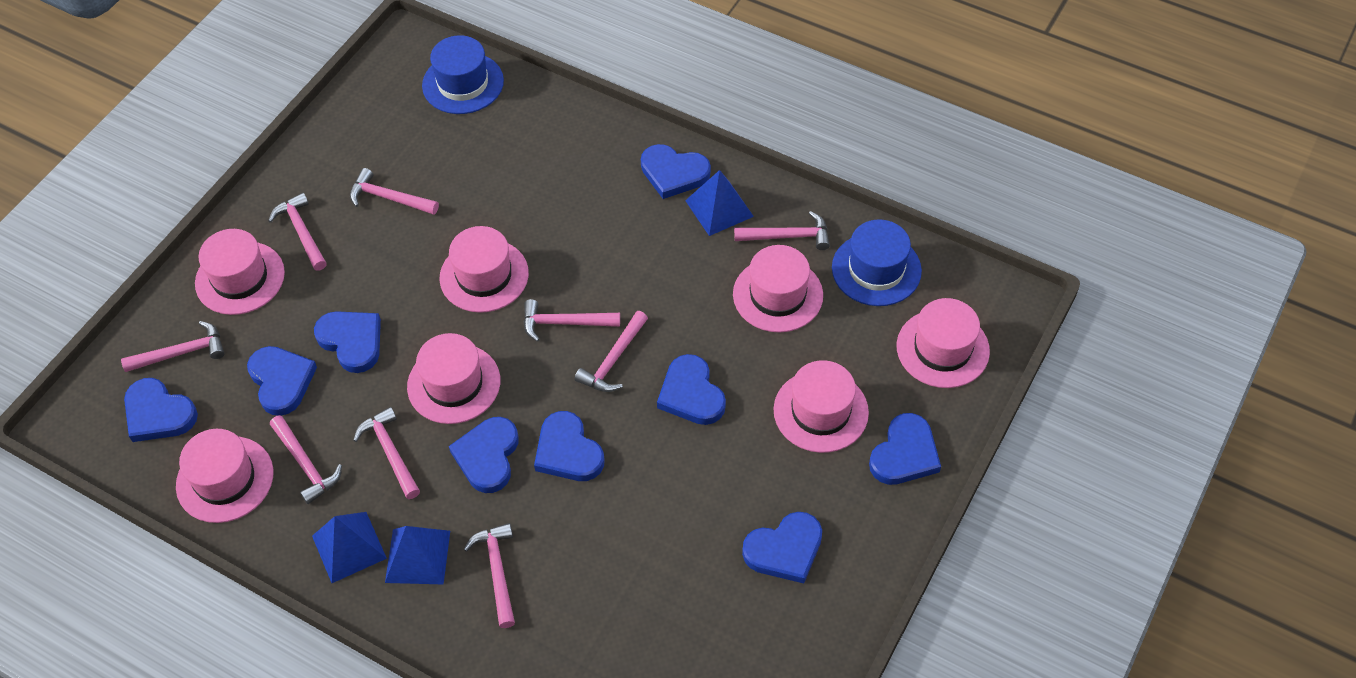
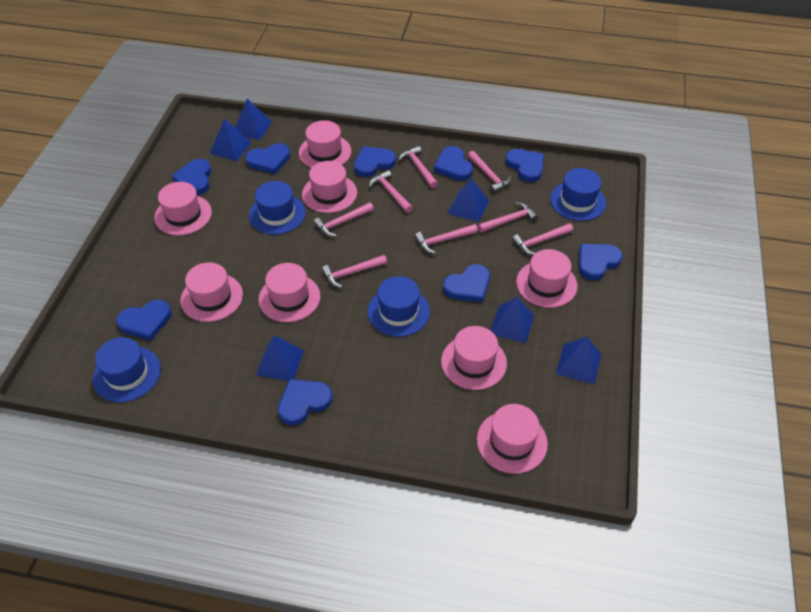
blue hat: [422,35,504,114] [832,219,922,306] = 2 -> [93,337,161,402] [249,181,306,235] [368,276,430,337] [550,168,606,221] = 4
blue pyramid: [312,512,387,583] [385,526,450,585] [685,170,754,236] = 3 -> [210,118,252,161] [235,99,272,140] [256,336,304,381] [447,178,489,222] [491,297,534,343] [556,337,602,384] = 6
pink hammer: [121,321,225,372] [268,193,327,271] [270,415,342,504] [350,168,439,215] [353,407,420,499] [464,523,515,628] [523,299,620,342] [574,311,648,392] [734,211,830,250] = 9 -> [313,202,374,237] [322,255,387,288] [369,170,413,213] [398,146,438,188] [415,224,478,254] [468,151,511,193] [478,202,539,233] [512,223,573,255] = 8
pink hat: [176,429,274,523] [195,229,285,315] [407,333,500,424] [440,226,529,313] [733,245,823,333] [773,360,869,453] [897,298,990,388] = 7 -> [154,182,212,236] [181,262,243,322] [258,263,320,322] [299,120,351,168] [302,161,357,213] [441,326,507,390] [477,404,548,474] [516,249,578,308] = 8

